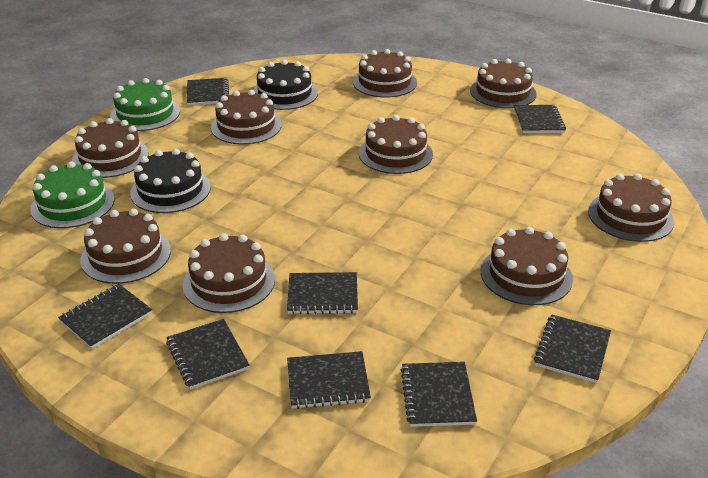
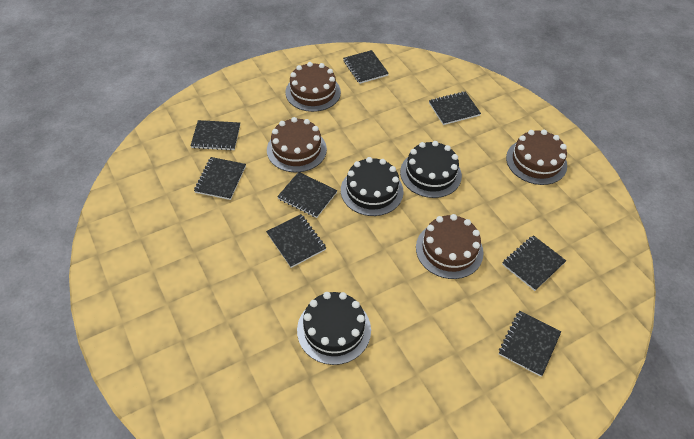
black cake: [130,149,211,213] [254,60,318,110] = 2 -> [297,292,371,365] [341,157,404,216] [400,141,462,198] = 3
brown cake: [72,118,149,178] [80,209,171,284] [182,233,275,313] [211,90,282,144] [353,49,417,98] [359,115,433,174] [470,59,537,108] [481,227,573,305] [588,173,674,242] = 9 -> [267,117,327,172] [285,62,341,112] [416,214,484,279] [506,130,567,185] = 4
green cake: [30,161,115,228] [110,78,180,131] = 2 -> none = 0

